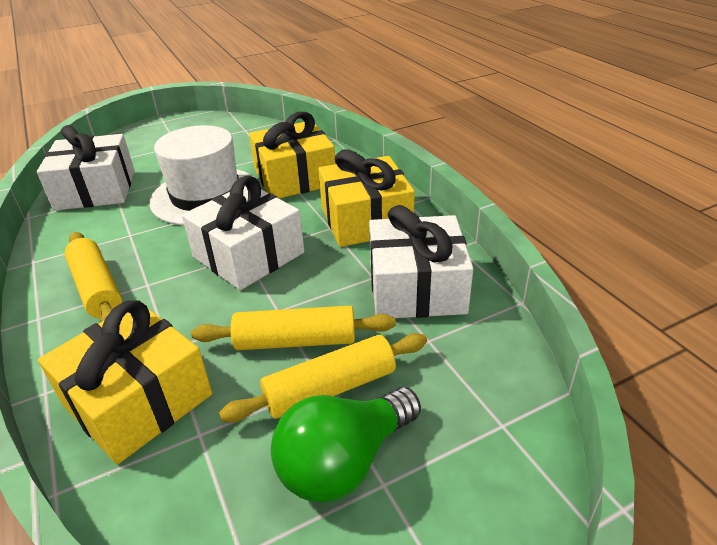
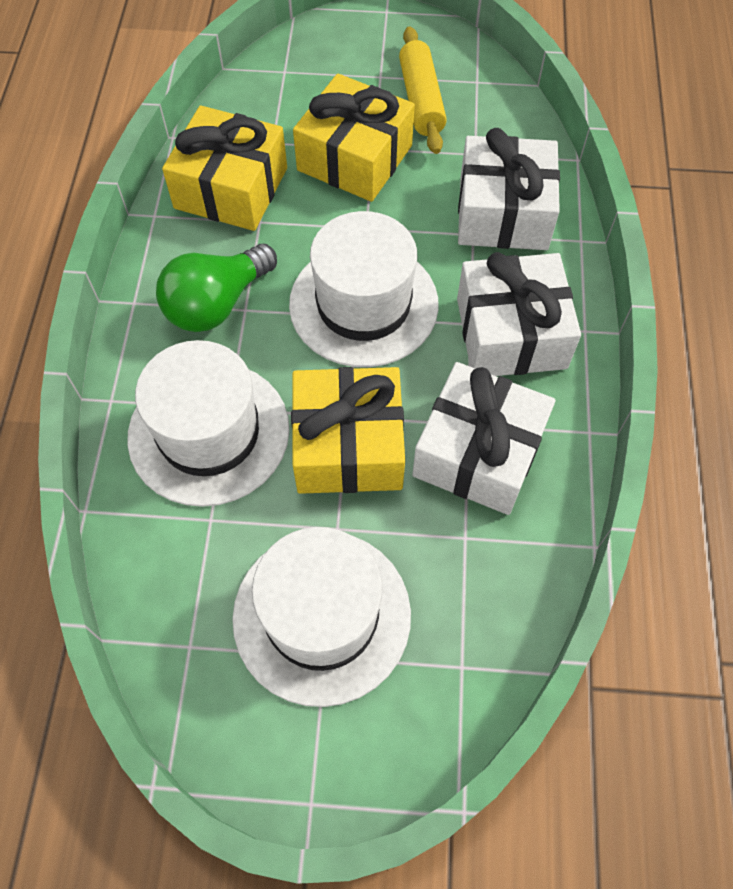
white hat: [150,125,253,225] = 1 -> [127,340,289,507] [232,527,411,707] [289,211,439,367] = 3
yellow rolling pin: [65,232,122,322] [191,306,396,350] [219,333,427,423] = 3 -> [399,26,447,154] = 1

